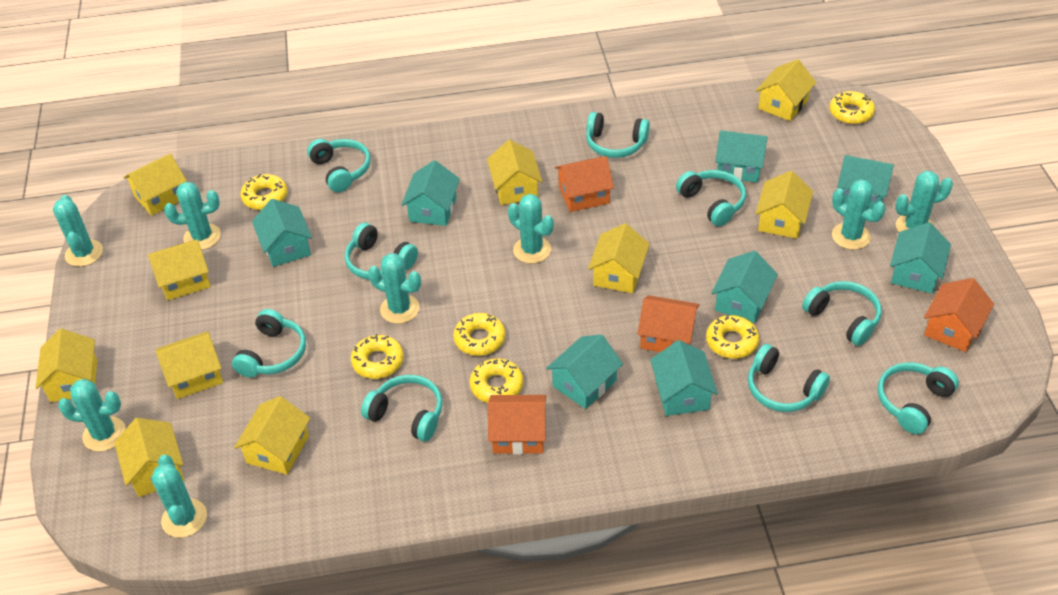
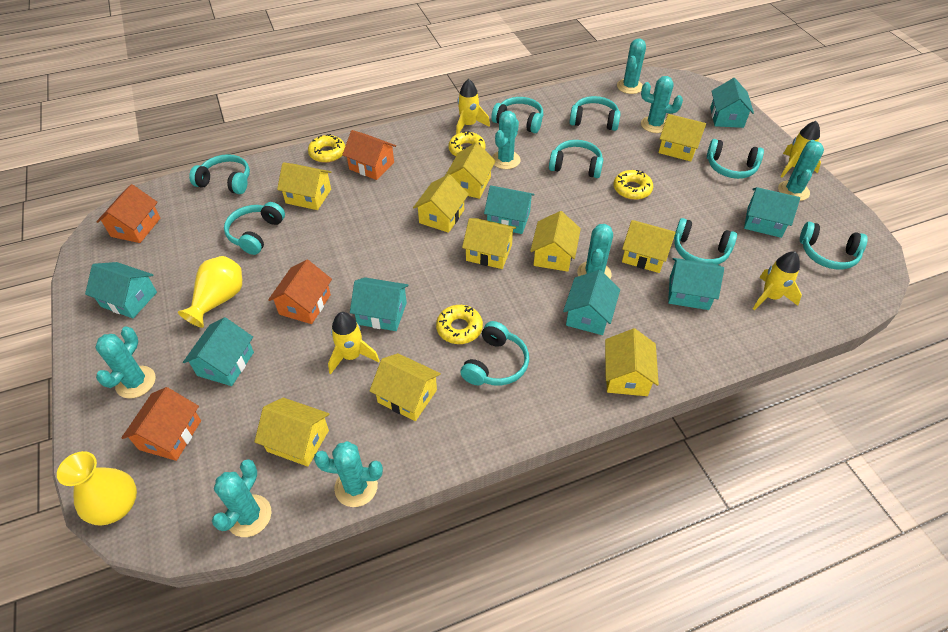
yellow donut: [241,174,287,210] [351,334,404,379] [453,313,506,356] [470,358,523,403] [706,315,759,359] [829,91,875,124] = 6 -> [308,134,345,163] [436,305,483,344] [448,131,485,156] [613,170,653,200] = 4
yellow rocket: none = 0 -> [328,312,380,374] [456,79,490,134] [753,251,802,310] [781,121,821,177] = 4
yellow vase: none = 0 -> [57,451,137,526] [178,256,242,328] = 2

